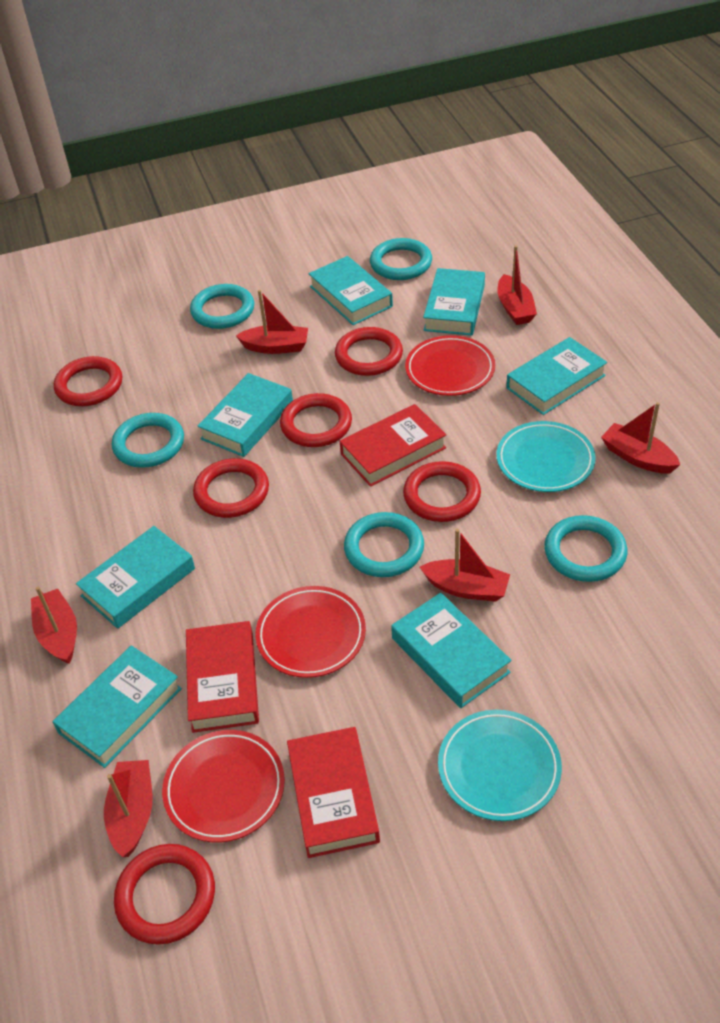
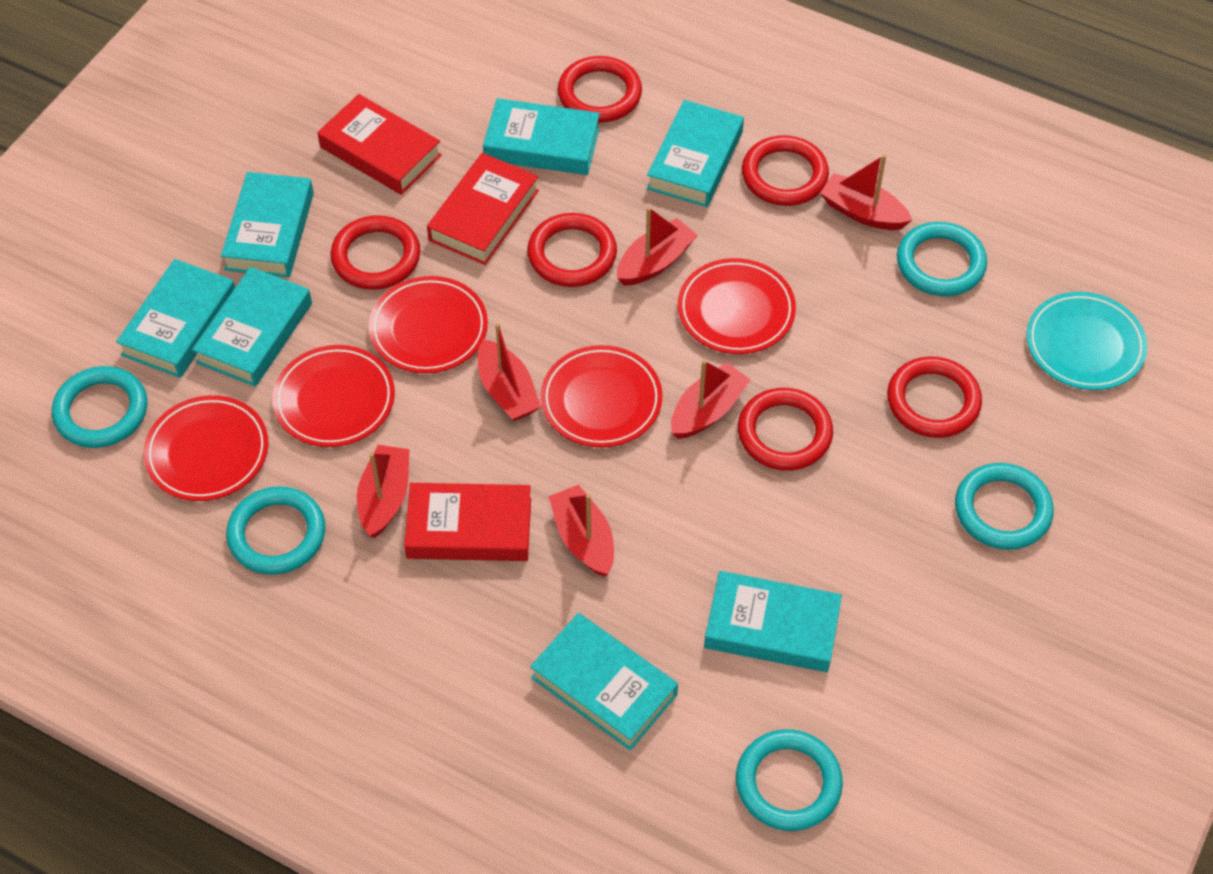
red plate: [162,730,285,843] [255,586,366,678] [405,335,495,396] = 3 -> [143,395,269,501] [272,345,395,447] [369,276,488,373] [540,345,663,447] [678,258,796,354] = 5
turquoise plate: [438,710,562,821] [496,421,596,492] = 2 -> [1027,292,1148,390] = 1

